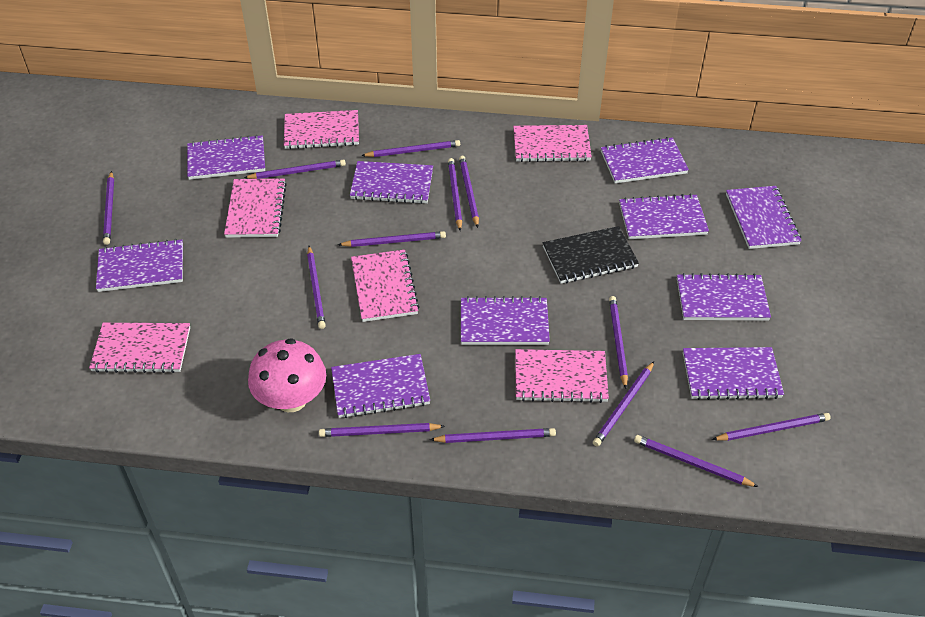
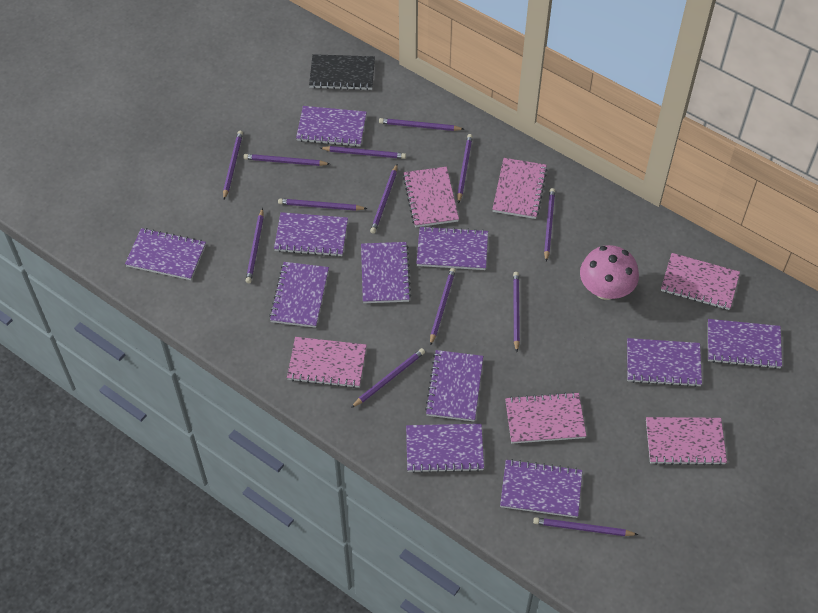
purple notebook: [96,239,183,292] [187,135,265,180] [331,354,430,418] [350,161,433,204] [461,296,550,345] [601,137,689,183] [619,194,709,239] [677,273,771,321] [683,347,784,400] [726,186,802,249] = 10 -> [125,228,206,280] [269,262,329,328] [274,212,348,257] [296,106,367,147] [361,242,411,303] [406,424,484,473] [416,226,488,270] [425,350,483,421] [500,459,582,518] [627,338,702,387] [708,319,782,369] = 11

